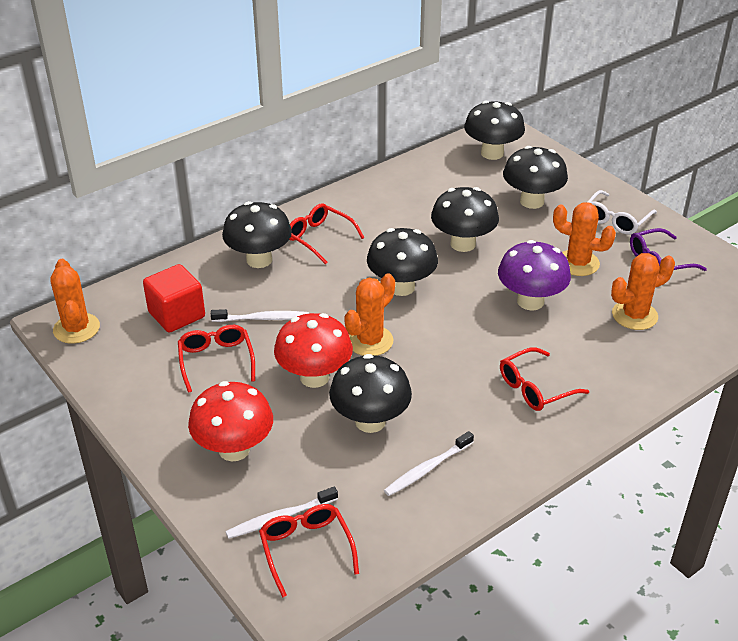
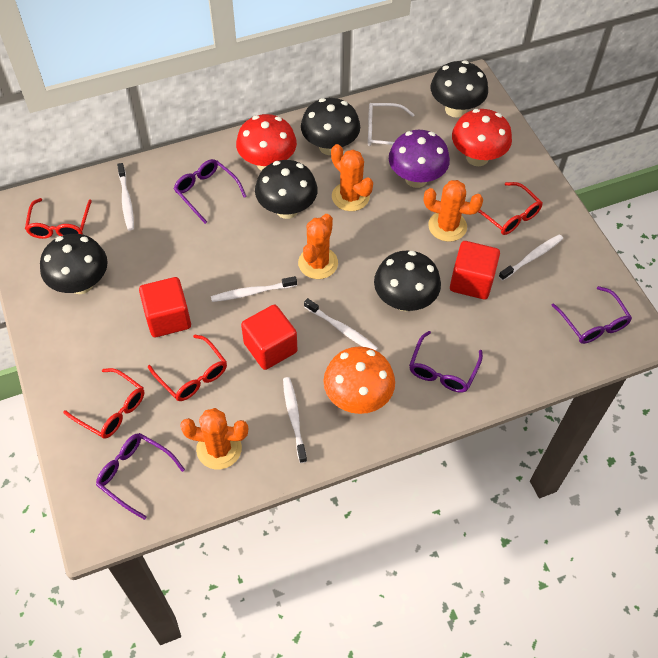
black mushroom: [222,201,292,268] [329,354,412,433] [367,228,438,296] [431,187,499,252] [464,101,525,160] [503,146,568,209] = 6 -> [40,234,108,294] [255,160,318,219] [301,98,360,155] [374,250,441,311] [431,60,488,118] = 5
orange mushroom: none = 0 -> [324,347,395,414] = 1
purple glasses: [630,228,707,271] = 1 -> [96,433,185,520] [174,159,247,224] [409,331,483,393] [551,286,632,344] = 4
red cube: [143,264,205,333] = 1 -> [139,277,191,337] [241,305,297,370] [450,241,500,299] = 3
white toothbrush: [211,309,309,322] [226,487,338,539] [384,431,474,496] = 3 -> [117,163,134,230] [211,276,297,302] [283,377,307,463] [304,298,378,351] [499,234,563,281] = 5

